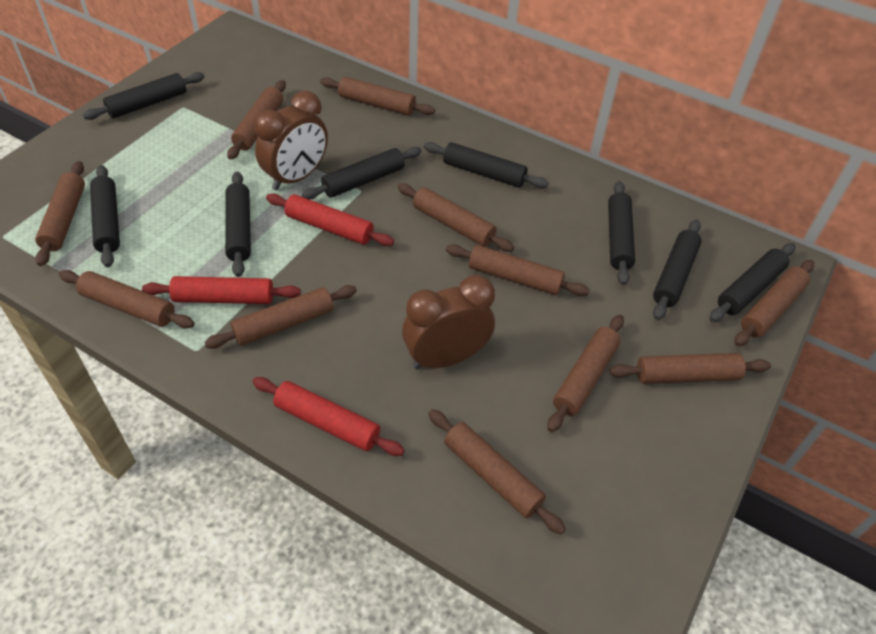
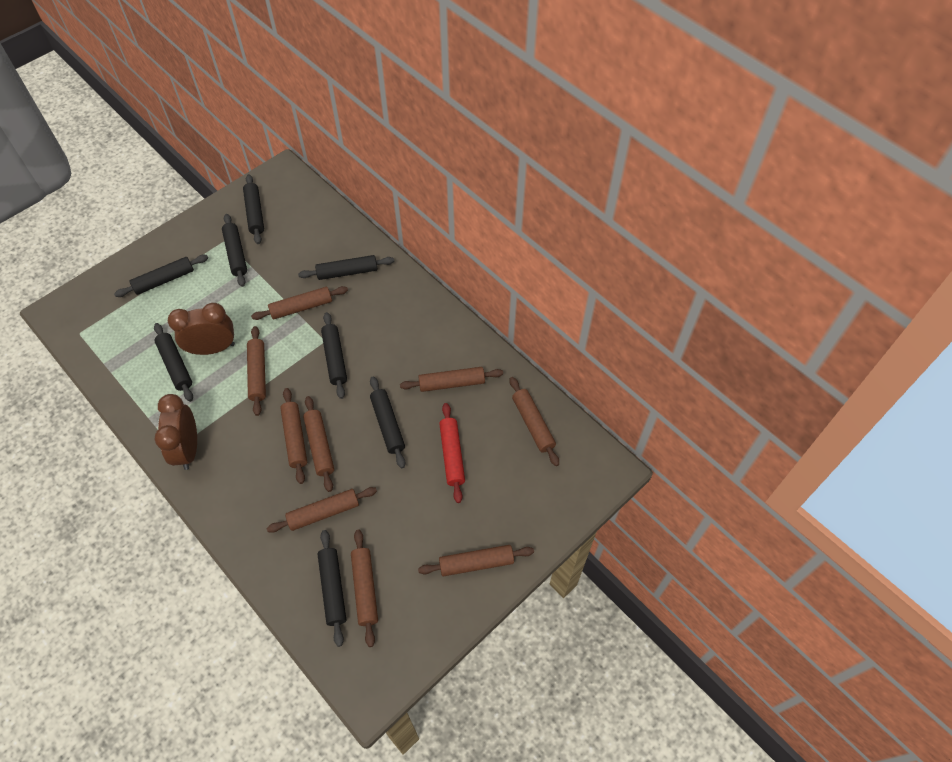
brown rolling pin: [35,161,85,266] [59,270,194,328] [204,285,357,349] [227,80,286,160] [320,77,435,116] [397,183,514,252] [428,409,566,534] [446,244,590,296] [547,315,624,432] [610,353,771,384] [735,260,814,346] = 11 -> [247,326,266,416] [251,286,348,320] [267,487,377,533] [280,388,307,484] [303,396,334,492] [351,530,378,647] [400,367,503,392] [418,545,534,576] [510,377,559,466] = 9
red rolling pin: [142,276,301,304] [252,377,405,456] [266,194,394,246] = 3 -> [439,403,465,503] = 1

